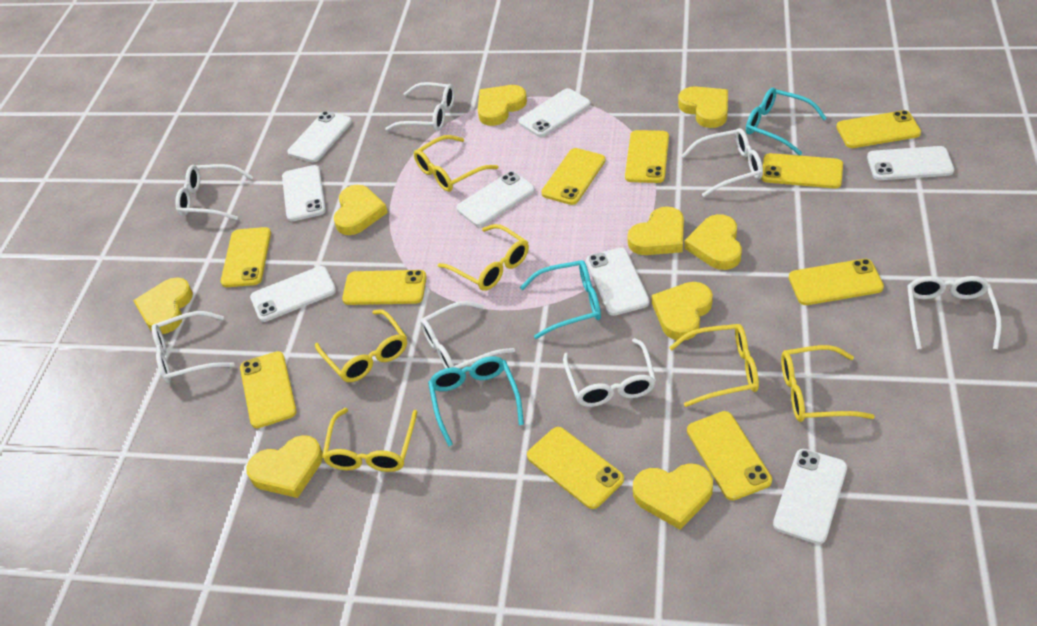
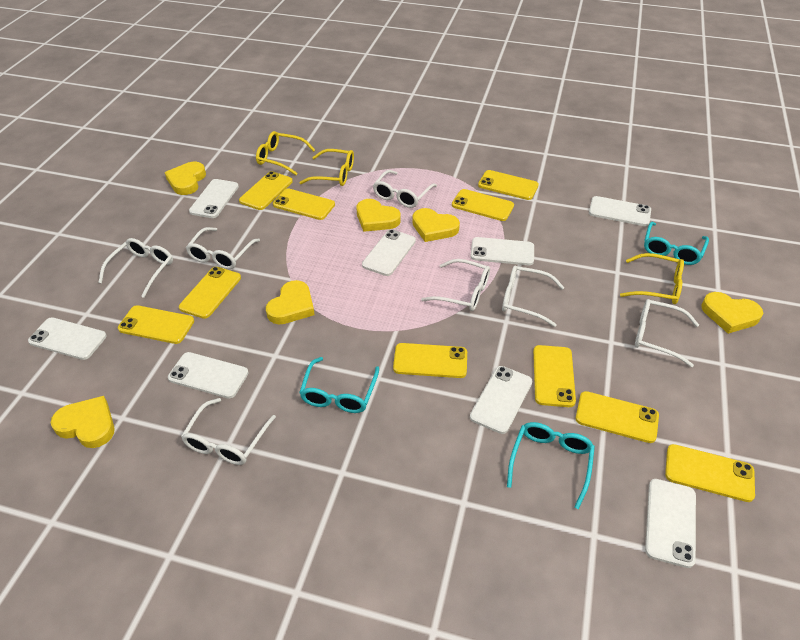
yellow glasses: [315,310,407,382] [322,408,417,472] [414,135,499,192] [438,224,529,291] [669,324,759,407] [781,345,875,422] = 6 -> [256,131,315,175] [299,149,354,186] [620,253,684,304] = 3
yellow heart: [133,277,193,334] [246,435,323,498] [334,185,388,235] [478,85,527,126] [627,206,684,255] [633,463,713,530] [652,282,713,340] [678,86,728,128] [684,214,742,270] = 9 -> [51,396,115,448] [165,162,206,195] [266,280,315,324] [357,199,401,232] [412,208,460,242] [701,292,763,334] = 6

